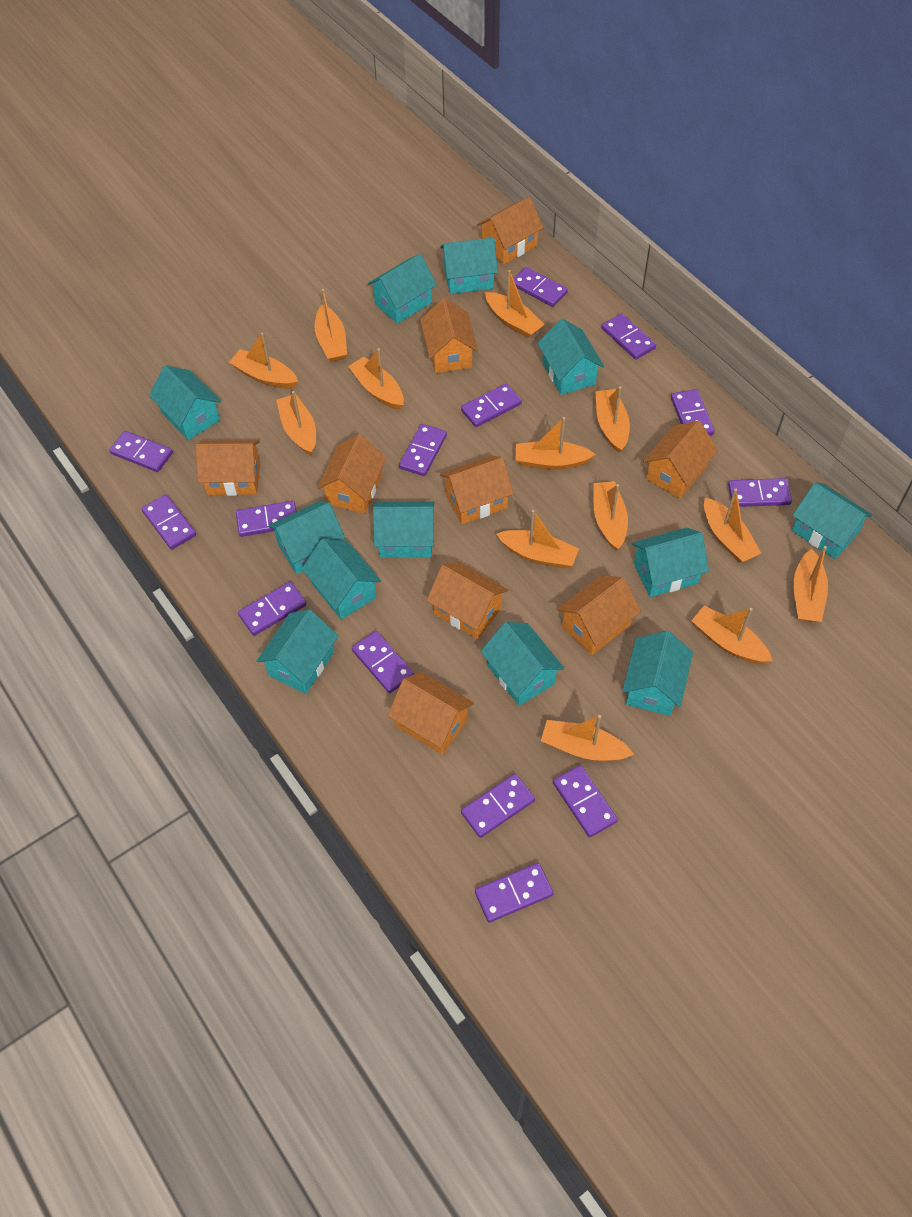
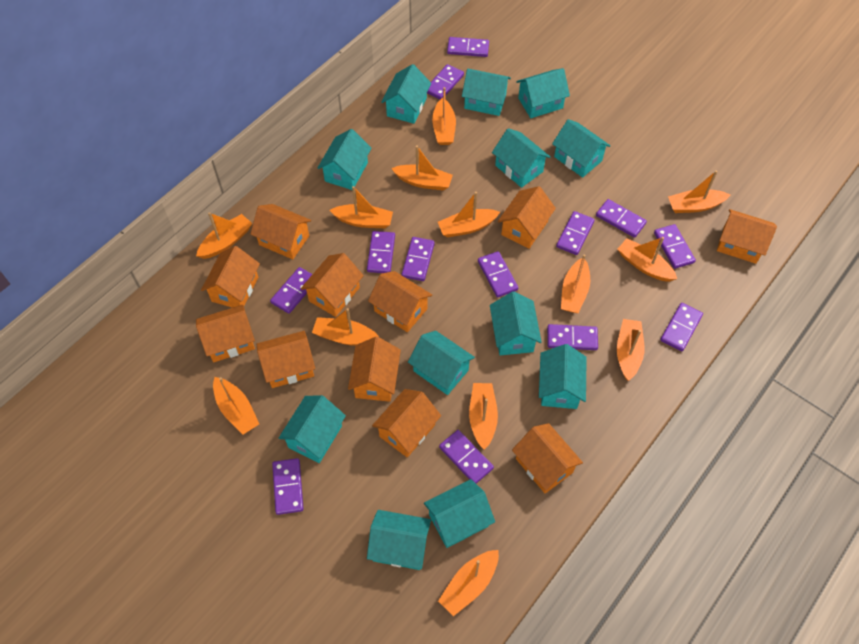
orange house: [195,440,260,496] [317,434,387,514] [387,672,474,755] [420,298,478,373] [426,562,508,639] [440,455,514,524] [477,197,544,265] [557,575,641,655] [643,421,718,499] = 9 -> [196,305,255,362] [201,246,260,308] [251,204,311,259] [257,331,315,388] [301,253,364,317] [348,337,401,402] [368,271,432,332] [372,389,441,457] [498,186,556,249] [512,423,583,493] [717,209,777,264] = 11
purple domino: [109,431,173,472] [142,494,196,549] [236,501,296,537] [238,582,307,636] [352,631,414,693] [399,424,447,476] [461,383,522,427] [461,774,535,838] [475,863,553,923] [514,267,568,307] [553,765,618,837] [602,313,656,360] [671,389,715,435] [728,478,792,507] = 14 -> [270,267,312,314] [272,458,304,515] [367,231,395,273] [402,237,435,281] [427,64,464,99] [439,430,494,484] [447,37,489,57] [478,251,518,297] [547,324,598,350] [556,211,595,255] [596,199,647,238] [654,224,696,269] [660,303,703,351] = 13

